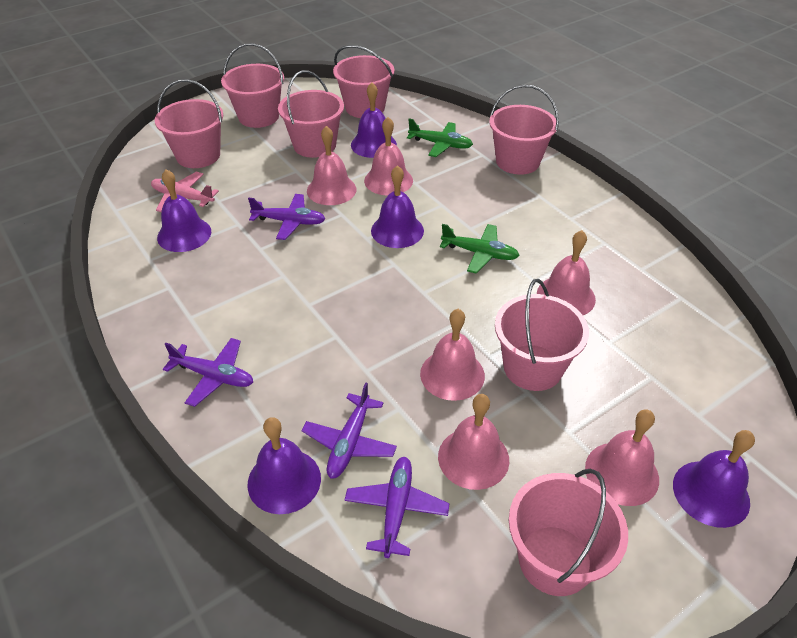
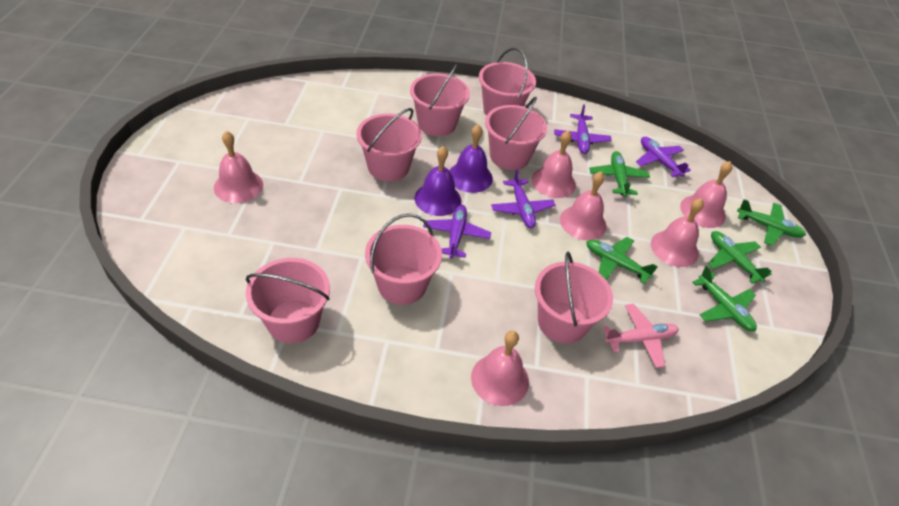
green plane: [407,118,473,157] [440,224,520,273] = 2 -> [586,237,658,284] [589,151,650,197] [692,266,757,331] [708,231,772,284] [737,199,806,246] = 5
purple bell: [157,169,211,252] [247,417,321,514] [351,83,397,158] [371,165,424,248] [673,430,755,528] = 5 -> [415,146,461,216] [449,124,493,193] = 2

